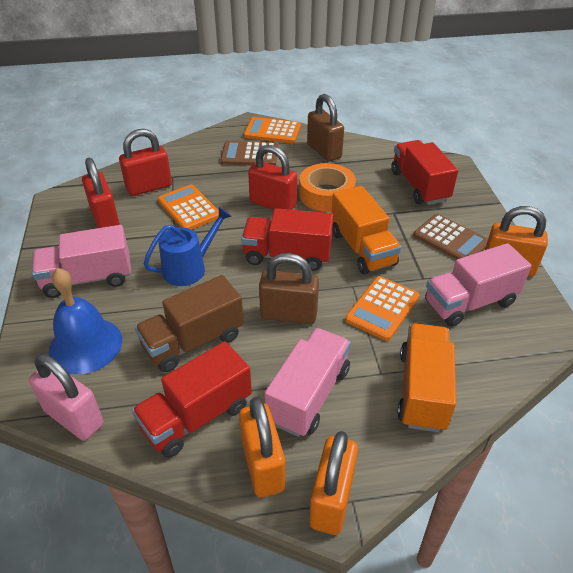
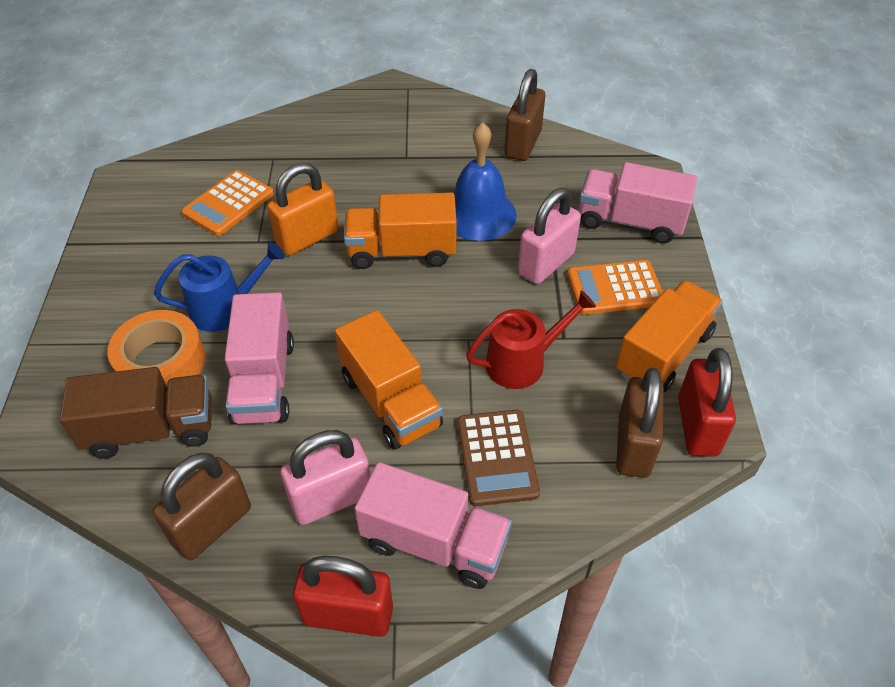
brown calculator: [220,141,278,166] [413,214,488,260] = 2 -> [457,410,540,506] = 1
brown padlock: [259,253,319,324] [307,94,344,161] = 2 -> [153,453,251,560] [504,69,545,161] [616,367,664,478] = 3
orange calculator: [158,185,219,230] [244,117,301,143] [345,276,420,341] = 3 -> [182,170,274,236] [567,260,663,315] = 2
orange padlock: [239,397,285,498] [309,431,358,535] [485,206,548,277] = 3 -> [267,163,339,255] = 1
orange truck: [331,186,401,274] [397,323,456,432] = 2 -> [335,310,443,450] [344,193,457,269] [616,280,723,393] = 3
pink padlock: [29,354,104,441] = 1 -> [280,430,370,525] [518,188,581,284] = 2
red padlock: [82,158,120,228] [119,129,172,196] [248,145,297,210] = 3 -> [293,556,393,637] [678,348,736,457] = 2
red truck: [132,341,252,458] [241,208,333,271] [391,140,458,205] = 3 -> none = 0
red watering can: none = 0 -> [466,290,596,389] = 1

